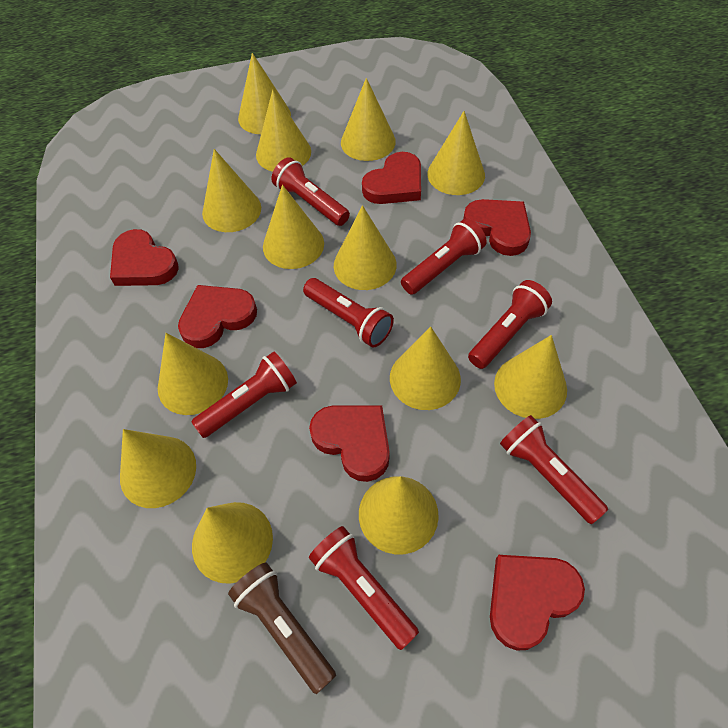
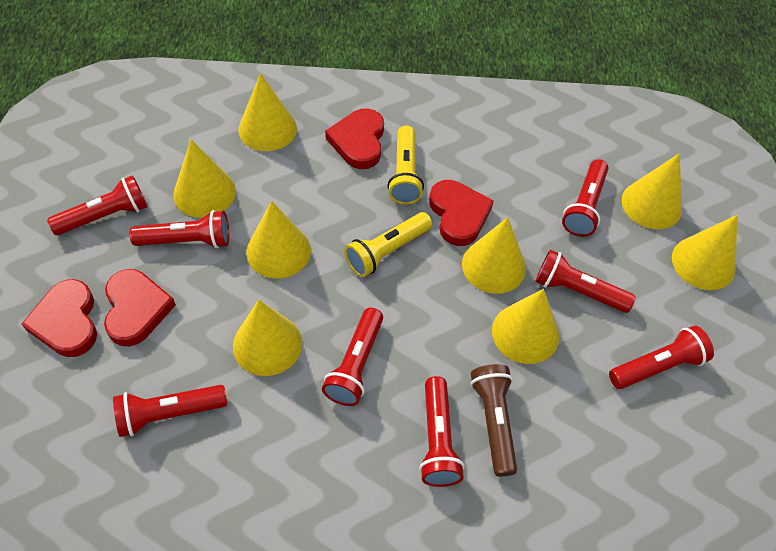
red flashlight: [191,352,297,438] [271,157,350,226] [303,278,394,347] [309,526,419,650] [401,218,487,295] [468,280,552,369] [500,415,608,524] = 7 -> [47,175,147,235] [113,385,227,437] [130,210,229,248] [322,308,383,406] [419,376,464,487] [535,249,636,313] [562,159,609,237] [609,325,714,389] = 8
red heart: [110,229,179,286] [178,285,257,348] [309,405,390,482] [362,152,421,204] [463,199,531,256] [490,555,585,651] = 6 -> [22,279,97,357] [104,269,176,346] [325,108,384,169] [429,180,494,246] = 4
yellow cone: [120,429,196,508] [158,333,228,415] [192,502,273,584] [202,149,261,232] [238,53,291,134] [256,90,311,172] [263,185,324,269] [334,205,397,290] [341,78,396,161] [359,476,439,554] [390,326,461,410] [427,111,485,195] [494,335,567,419] = 13 -> [173,139,236,218] [233,300,302,376] [238,73,297,151] [246,201,311,279] [462,217,526,294] [492,289,559,364] [622,153,682,229] [672,215,738,290] = 8
yellow flashlight: none = 0 -> [344,212,432,277] [387,126,424,205] = 2

